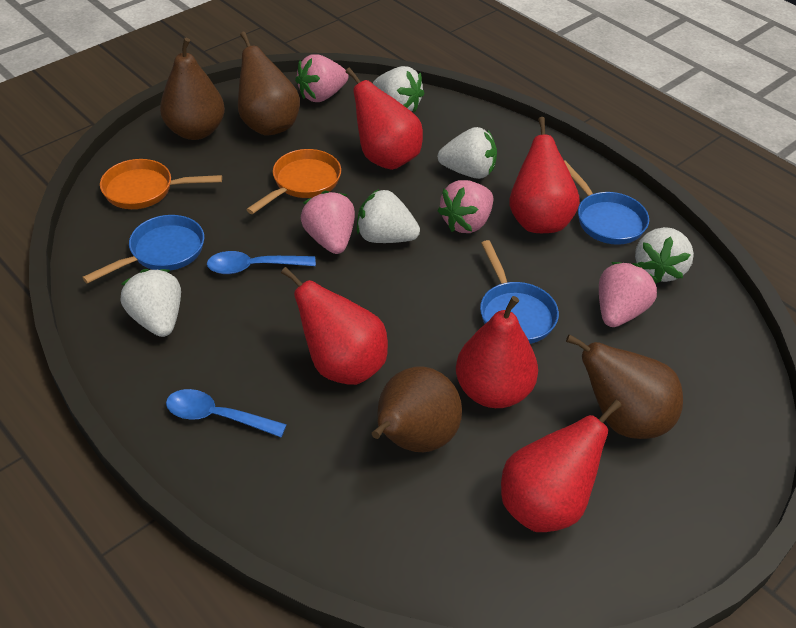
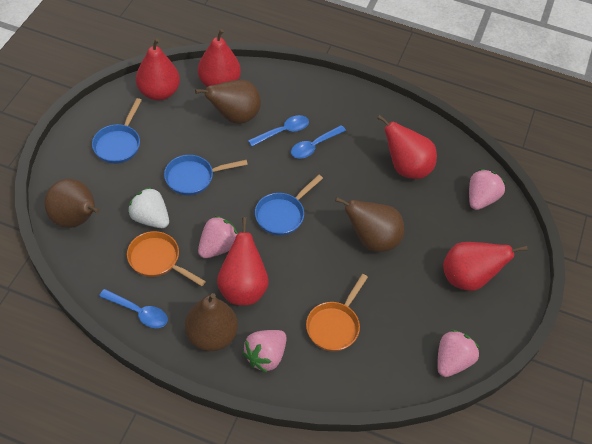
blue spoon: [166,389,287,437] [207,251,316,274] = 2 -> [99,289,168,328] [248,115,309,146] [291,125,346,159] = 3
white strawberry: [120,269,181,337] [357,189,420,243] [373,66,425,112] [438,127,497,179] [635,227,694,283] = 5 -> [128,187,169,228] = 1

